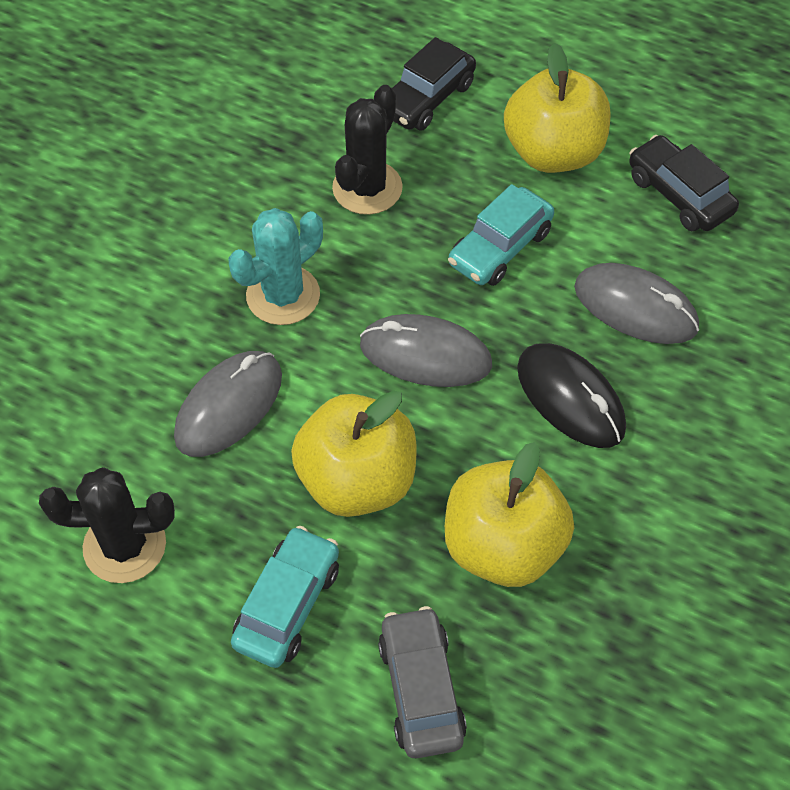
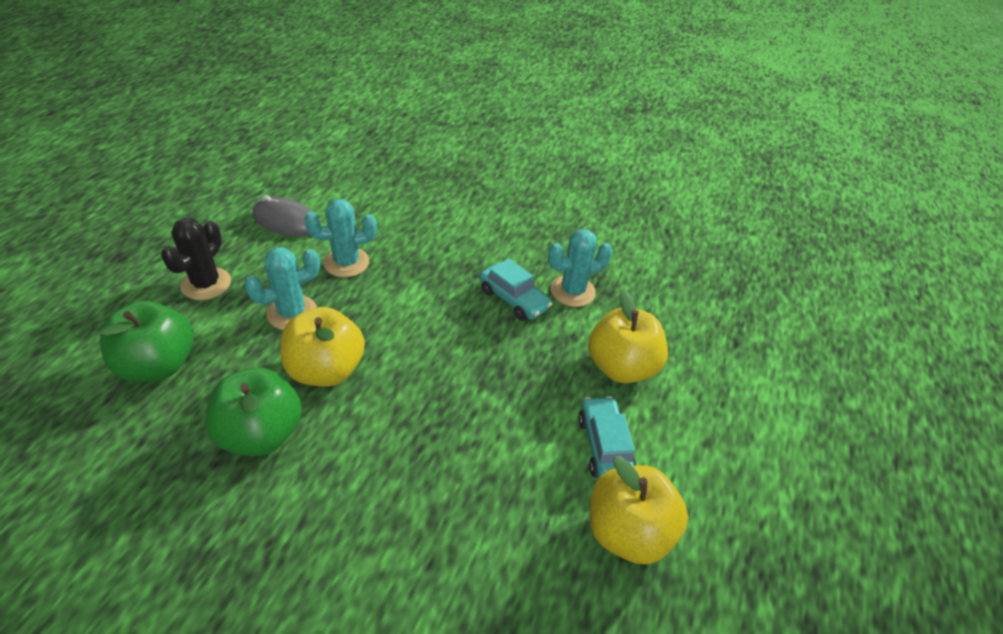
black cactus: [39,467,175,583] [332,85,403,215] = 2 -> [161,218,231,300] = 1
black car: [392,37,476,131] [629,135,739,231] = 2 -> none = 0
black mouse: [517,343,626,448] = 1 -> none = 0
green apple: none = 0 -> [100,301,194,382] [205,368,302,456] = 2
grey car: [378,606,467,758] = 1 -> none = 0
grey mouse: [174,351,282,457] [360,314,492,387] [574,263,699,344] = 3 -> [252,195,321,237] = 1
turquoise cactus: [228,208,323,325] = 1 -> [244,247,320,330] [304,199,377,277] [548,229,613,307] = 3

